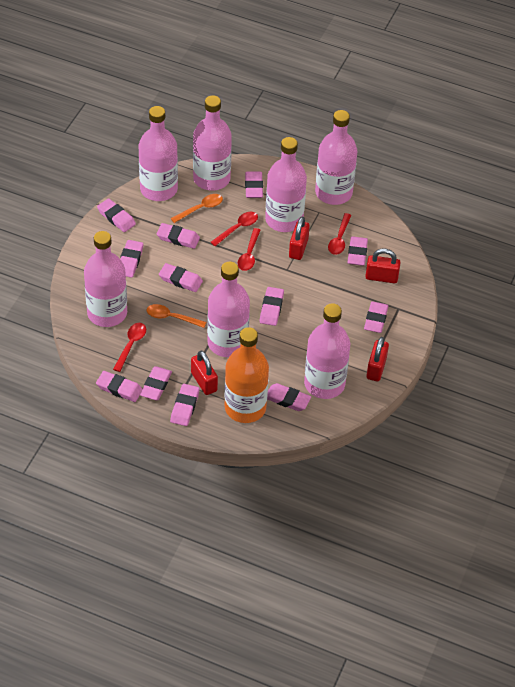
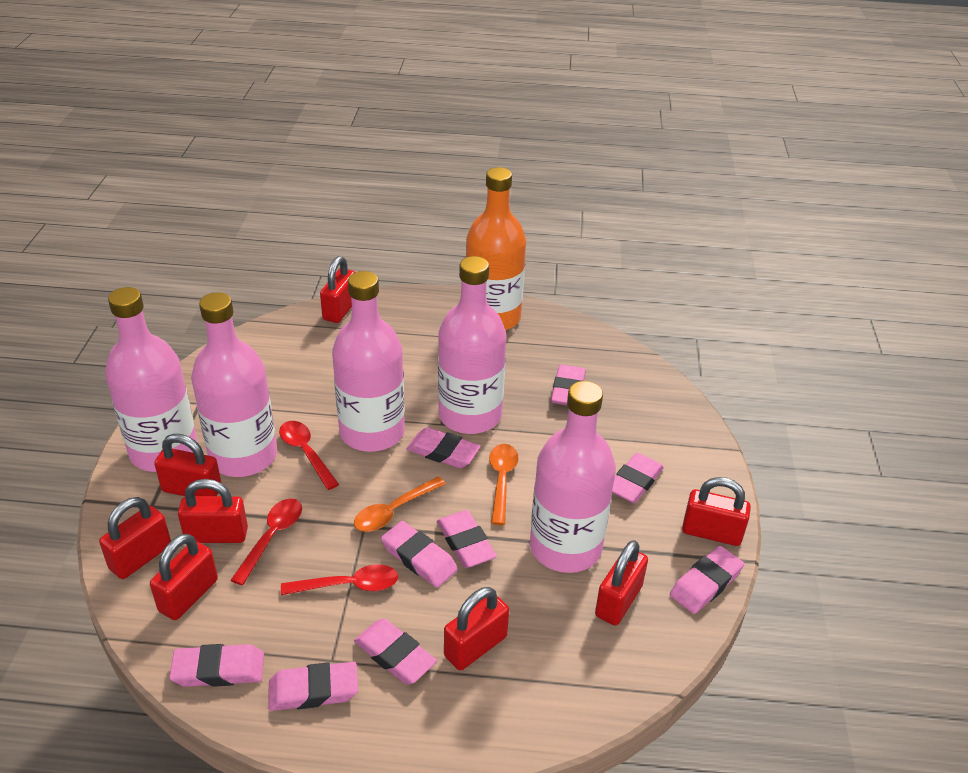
pink bottle: [84,231,127,327] [139,106,178,201] [193,95,232,191] [207,262,250,357] [265,137,307,232] [304,303,350,399] [315,110,357,205] = 7 -> [105,287,198,472] [191,292,277,477] [332,271,405,452] [438,256,507,434] [530,381,616,573] = 5
pink eraser: [96,371,143,402] [97,198,136,232] [120,240,143,278] [140,366,172,400] [157,223,200,249] [159,263,203,292] [170,384,200,426] [245,172,263,198] [260,287,284,326] [267,383,311,411] [348,236,368,266] [364,301,389,333] = 12 -> [169,644,264,687] [268,662,358,711] [354,619,437,684] [381,521,458,588] [407,427,481,468] [437,510,497,568] [551,365,586,405] [612,453,664,503] [670,546,744,614] = 9
red padlock: [191,351,218,395] [289,217,310,260] [365,249,401,284] [367,337,389,382] = 4 -> [99,497,171,579] [150,534,218,620] [154,434,221,496] [178,479,248,543] [320,256,355,323] [444,587,509,670] [595,540,648,625] [682,477,751,546] = 8
red spoon: [113,323,146,372] [211,212,258,246] [238,228,261,271] [328,213,351,255] = 4 -> [231,498,302,585] [279,421,339,490] [281,564,398,595] = 3

